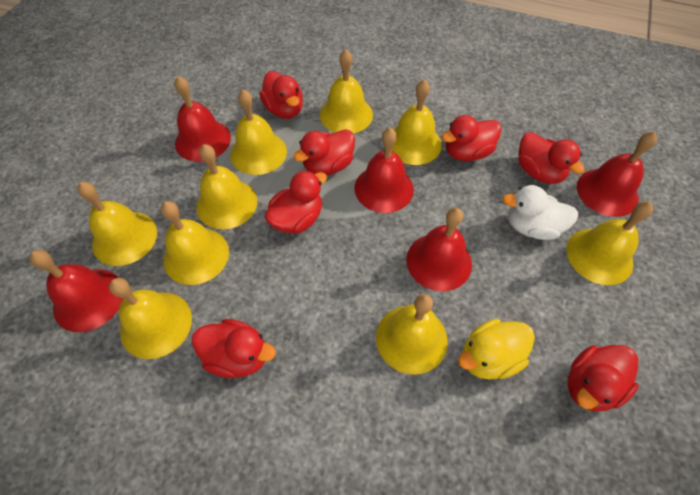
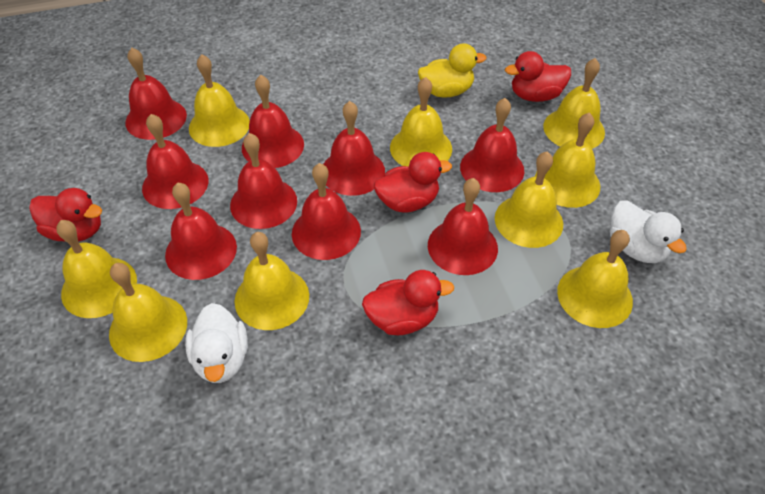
red bell: [29,250,123,332] [174,76,231,162] [354,128,414,213] [406,208,472,291] [577,131,657,217] = 5 -> [125,48,187,140] [142,114,208,209] [165,183,237,280] [230,133,297,229] [242,75,304,168] [292,163,361,260] [323,101,385,196] [428,178,498,275] [460,98,524,192] = 9
red duck: [192,319,276,378] [259,71,303,119] [265,170,327,234] [293,129,355,175] [441,115,501,161] [518,132,585,183] [568,345,639,411] = 7 -> [29,188,102,242] [362,270,454,335] [374,152,452,213] [505,51,571,102] = 4
white duck: [502,185,579,240] = 1 -> [185,303,248,383] [610,200,687,263] = 2

